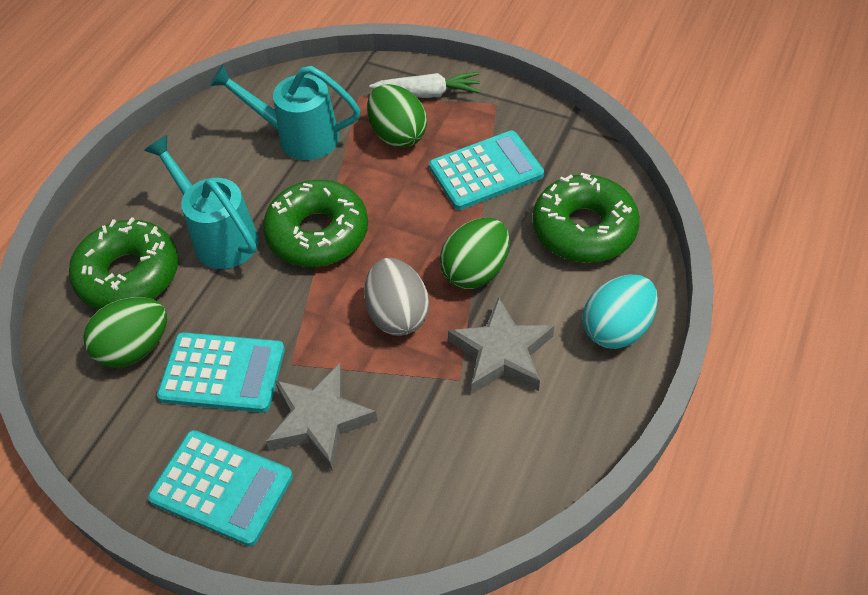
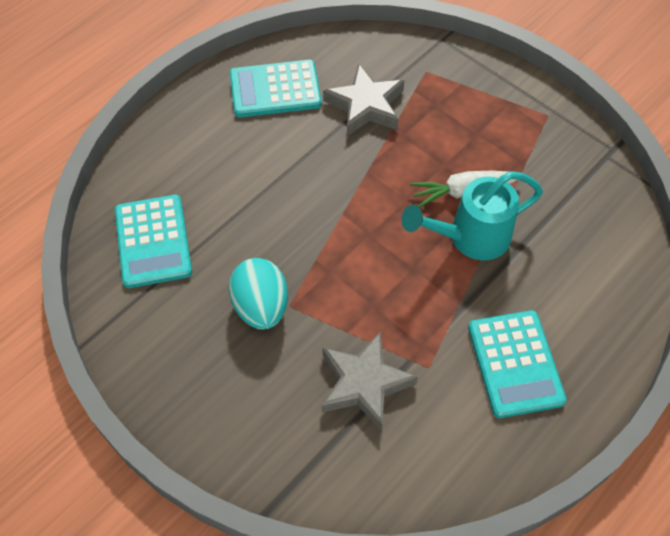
green donut: [69,217,178,310] [263,180,368,267] [532,173,640,263] = 3 -> none = 0
green egg: [83,297,167,368] [367,84,427,148] [440,218,510,289] = 3 -> none = 0
grey egg: [364,258,429,336] = 1 -> none = 0
turquoise watering can: [144,135,259,269] [210,64,361,160] = 2 -> [401,171,543,260] = 1

